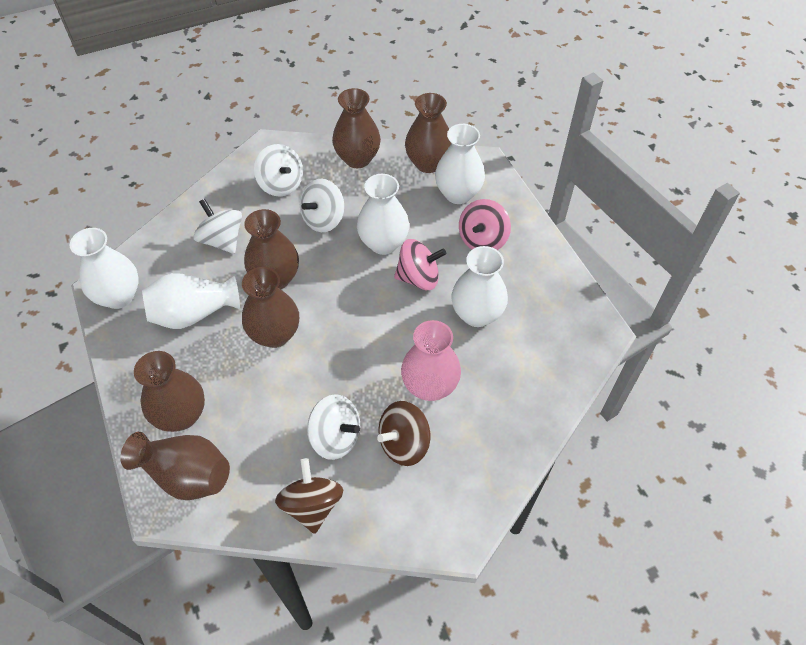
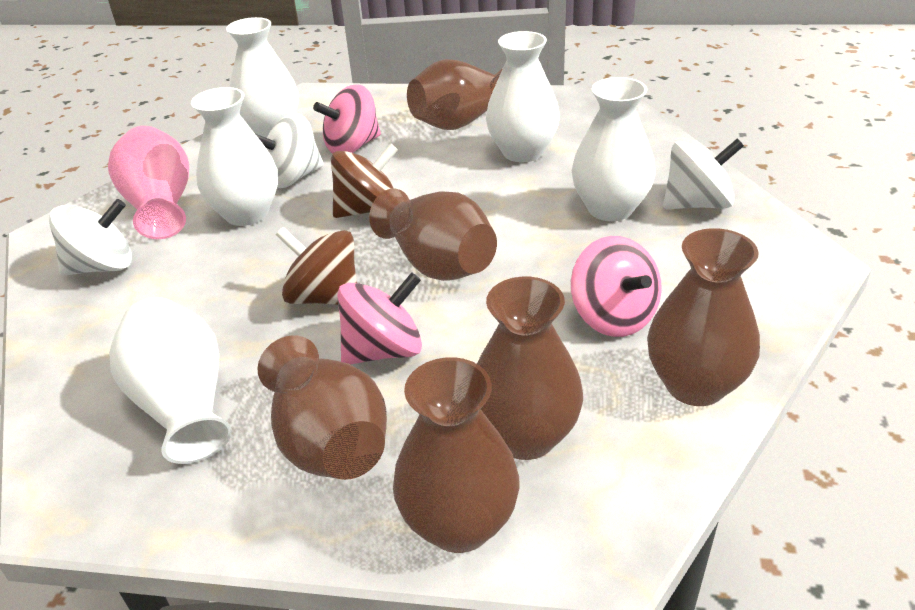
pink spinning top: [394,239,446,290] [459,199,511,250] = 2 -> [313,85,381,154] [337,272,422,365] [571,236,662,337] = 3
white spinning top: [193,198,242,254] [254,144,303,197] [300,179,344,232] [307,394,360,460] = 4 -> [49,199,132,276] [256,113,324,188] [663,139,744,209] = 3

